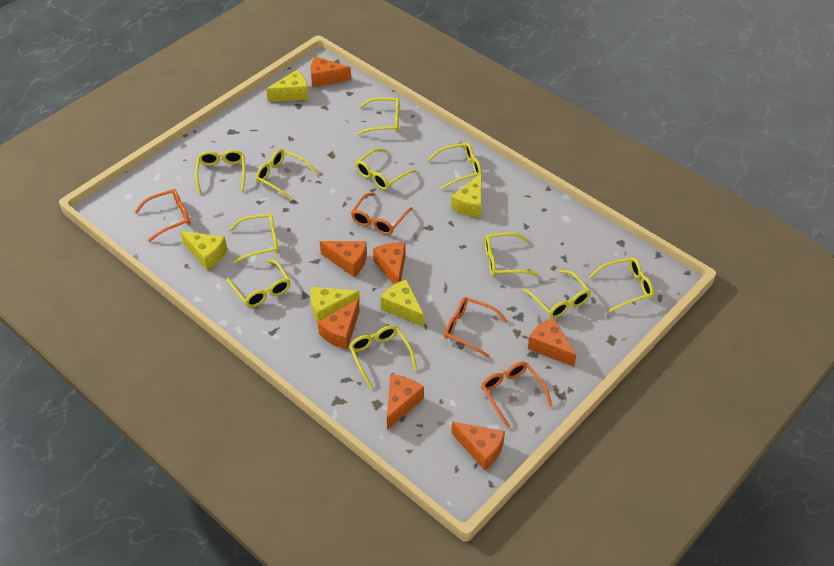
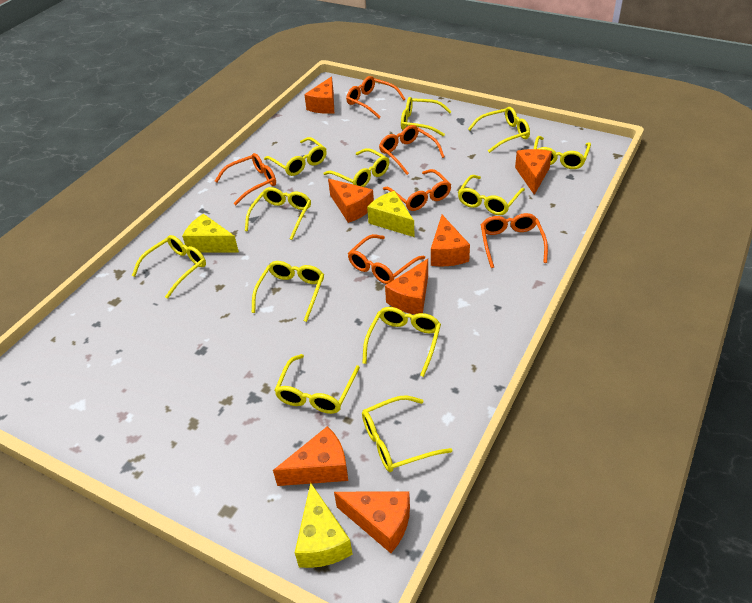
orange glasses: [135,189,190,242] [351,193,413,235] [444,297,508,358] [481,362,552,428] = 4 -> [215,153,276,205] [346,76,405,118] [348,234,425,284] [379,125,445,175] [383,169,452,211] [481,213,548,268] = 6
yellow cheese: [180,231,227,271] [266,70,309,102] [311,287,360,323] [381,279,424,327] [451,173,482,218] = 5 -> [182,214,239,253] [295,483,352,568] [367,191,415,237] = 3
yellow glasses: [195,150,245,194] [227,259,291,307] [229,213,279,263] [256,149,317,200] [349,325,417,388] [356,148,417,190] [357,97,399,135] [428,142,482,190] [485,232,538,277] [523,270,591,318] [589,257,654,313] = 11 -> [132,235,206,299] [245,187,311,240] [252,261,324,322] [264,137,327,176] [274,354,360,414] [323,148,389,187] [362,307,441,377] [362,395,452,472] [401,97,452,136] [458,175,525,215] [468,107,530,153] [534,136,591,169] = 12

